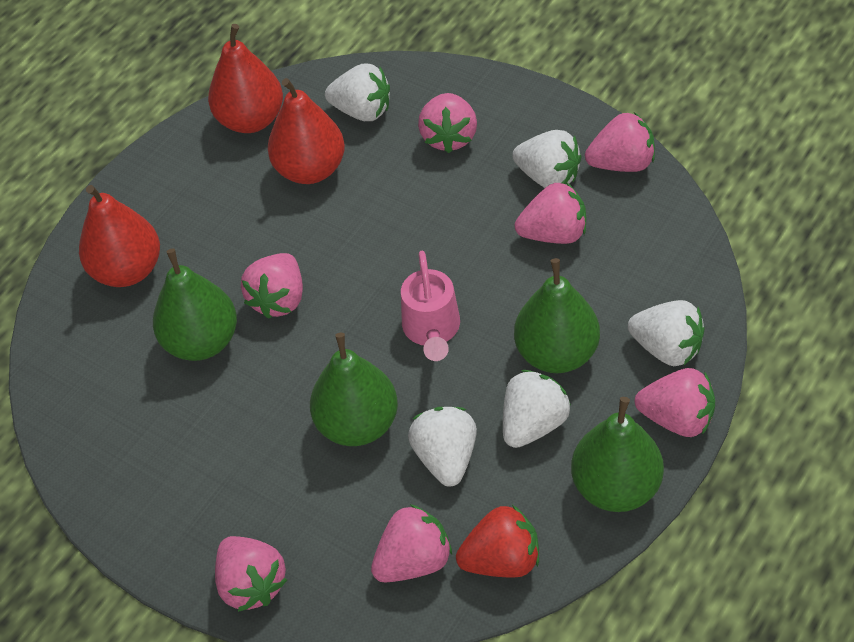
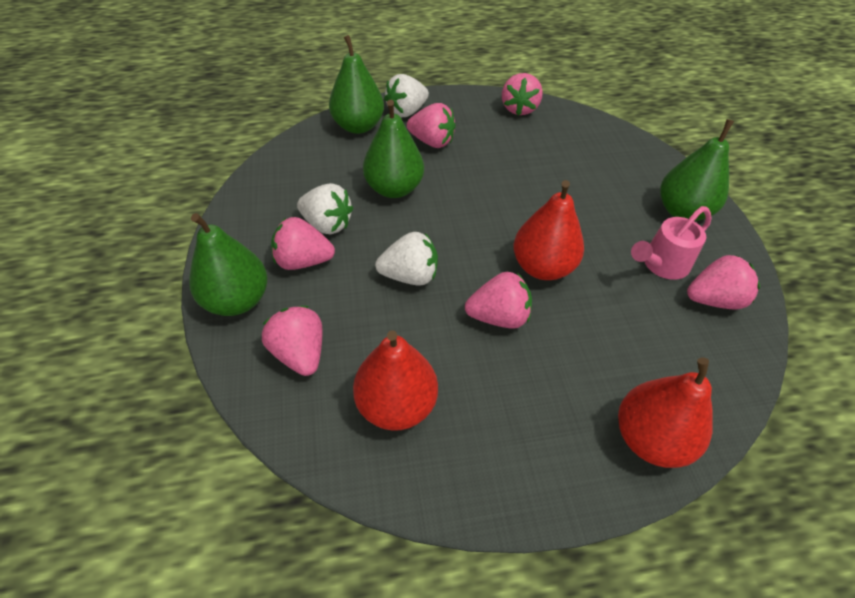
pink strawberry: [215,536,287,612] [241,253,303,319] [371,504,452,582] [418,93,477,153] [515,182,586,244] [585,112,655,172] [635,368,715,437] = 7 -> [262,306,322,376] [271,217,335,270] [407,103,456,148] [465,272,532,329] [502,73,543,116] [687,255,760,309] = 6
red strawberry: [456,505,539,577] = 1 -> none = 0
white strawberry: [325,64,390,121] [408,407,477,487] [503,370,571,448] [512,130,581,188] [628,300,705,366] = 5 -> [297,183,353,235] [375,232,438,286] [384,74,429,117] = 3

